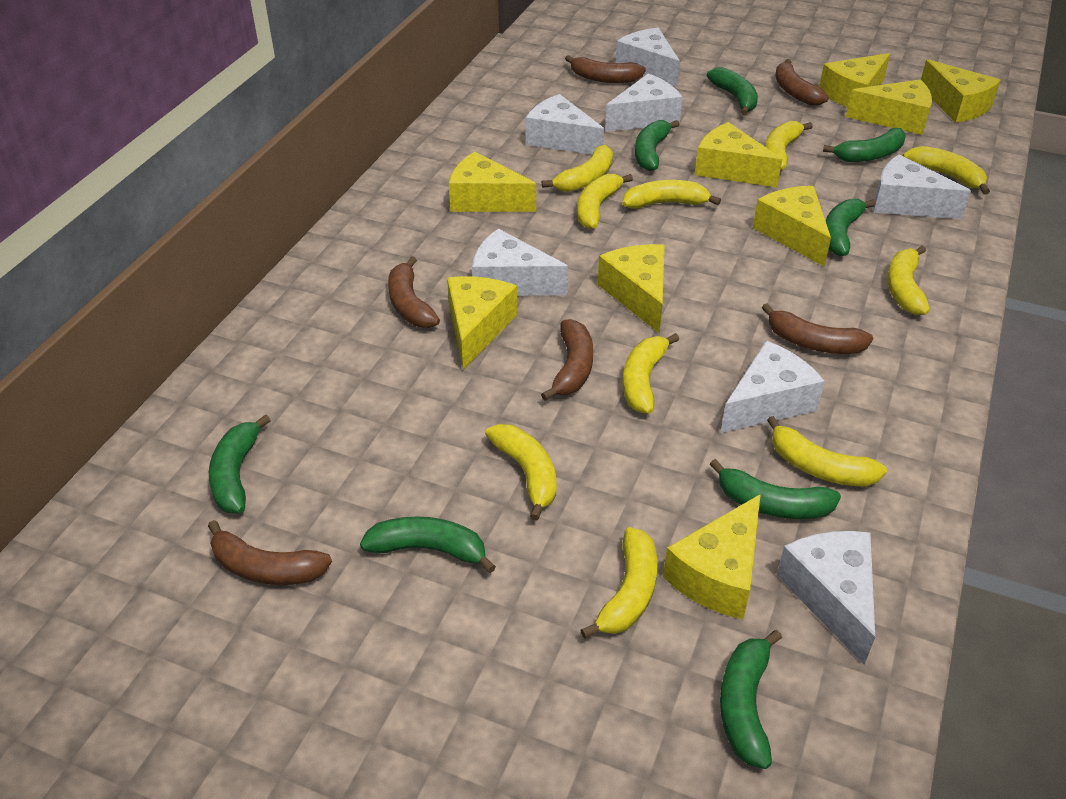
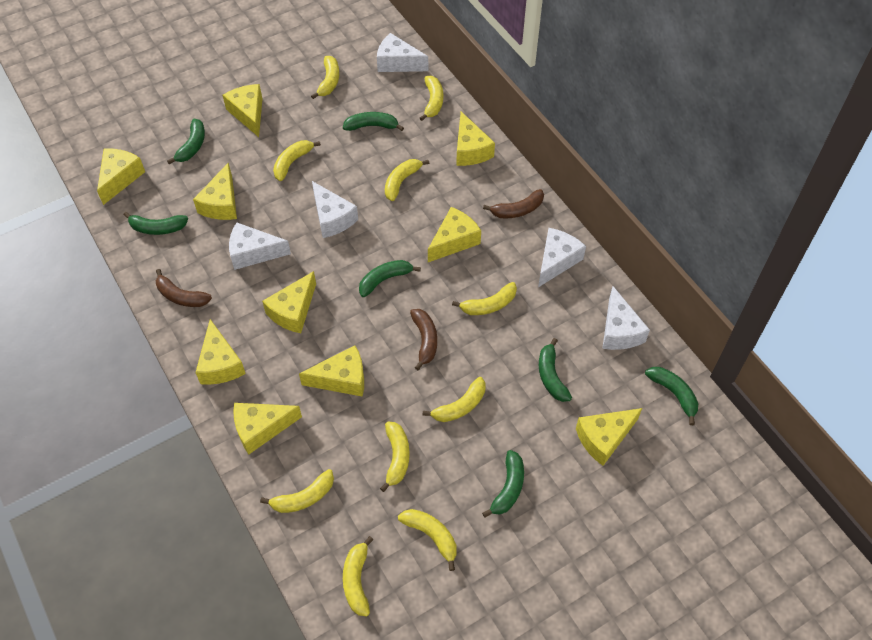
brown banana: [208,520,332,585] [388,256,440,328] [541,319,593,401] [565,55,646,83] [762,303,873,354] [775,59,828,106] = 6 -> [156,269,212,307] [410,309,437,370] [483,189,544,218] = 3
green banana: [209,414,271,513] [360,517,496,573] [635,120,680,171] [707,67,758,115] [710,459,841,519] [720,630,782,769] [823,128,906,162] [826,199,876,256] = 8 -> [124,212,188,235] [167,119,205,164] [343,112,404,131] [359,260,421,297] [482,450,524,518] [539,338,572,402] [645,367,698,425] = 7
white cheese: [472,229,568,296] [526,94,604,155] [605,74,682,132] [616,28,680,87] [720,341,825,433] [777,531,875,665] [873,154,971,219] = 7 -> [229,222,291,270] [312,181,358,238] [377,33,428,72] [538,228,586,287] [602,286,650,350] = 5
yellow cheese: [447,276,517,370] [449,152,536,212] [598,244,664,333] [663,494,761,619] [695,122,782,187] [753,186,831,266] [819,53,890,107] [846,79,932,135] [921,59,1001,123] = 9 -> [97,148,145,205] [193,163,237,220] [195,319,246,385] [223,84,262,137] [233,403,302,454] [262,271,316,333] [299,345,364,397] [428,207,481,262] [456,112,495,166] [576,408,642,466] = 10

